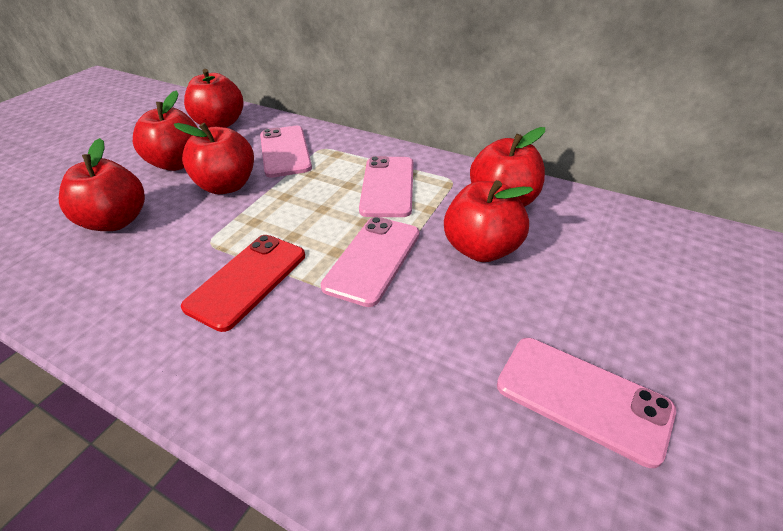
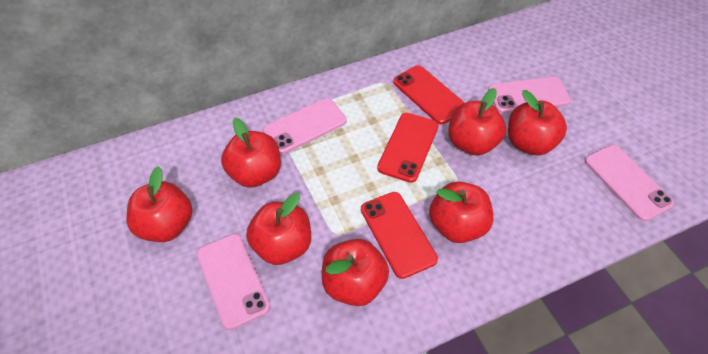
red apple: [59,138,145,231] [133,91,198,171] [174,123,254,194] [184,69,244,128] [444,180,533,262] [470,127,545,207] = 6 -> [126,166,192,242] [221,118,281,188] [246,193,311,265] [322,239,389,306] [429,181,493,243] [448,88,506,156] [508,90,567,155] = 7
red phone: [181,235,305,332] = 1 -> [361,192,438,279] [377,113,439,183] [393,65,465,124] = 3

